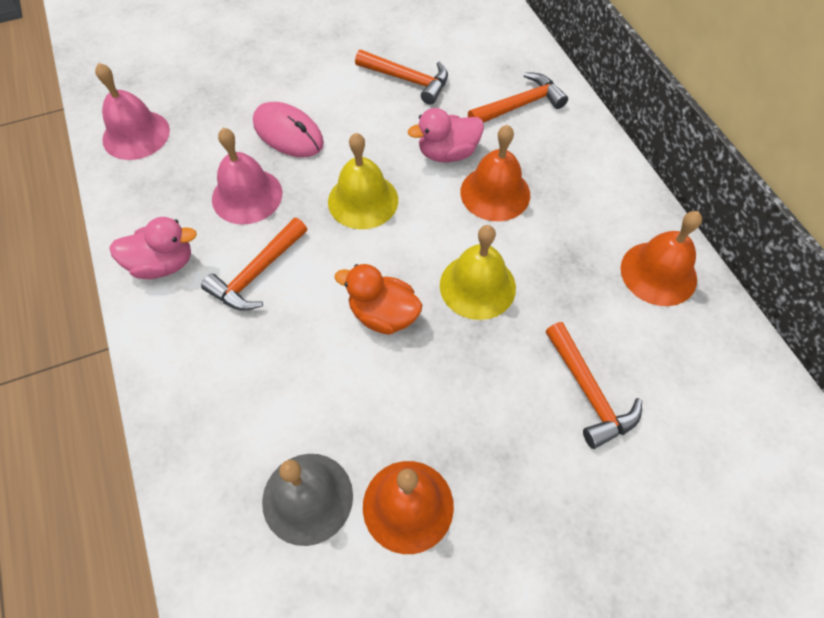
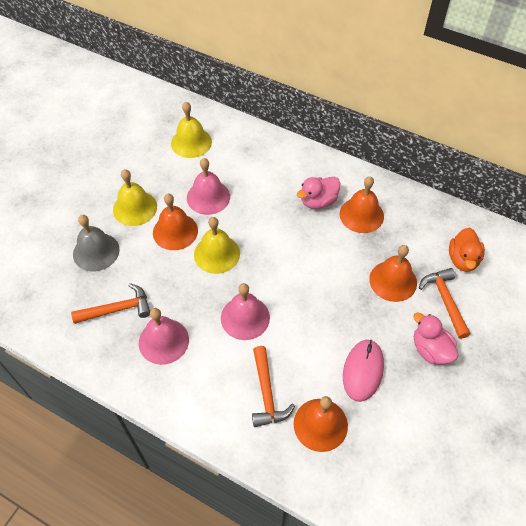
orange bell: [363,461,454,554] [460,125,530,221] [621,211,702,306] = 3 -> [153,194,198,250] [294,396,348,452] [340,176,384,233] [369,245,417,302] = 4
orange hammer: [201,218,307,310] [355,50,448,105] [468,72,568,123] [546,322,642,449] = 4 -> [71,283,150,324] [252,346,295,427] [419,268,470,339] = 3
pink bell: [95,63,170,160] [212,128,282,224] = 2 -> [139,308,189,365] [187,158,230,215] [221,283,270,340] = 3
yellow bell: [328,133,398,229] [440,225,516,320] = 2 -> [113,169,157,226] [171,102,212,158] [194,217,240,274] = 3

